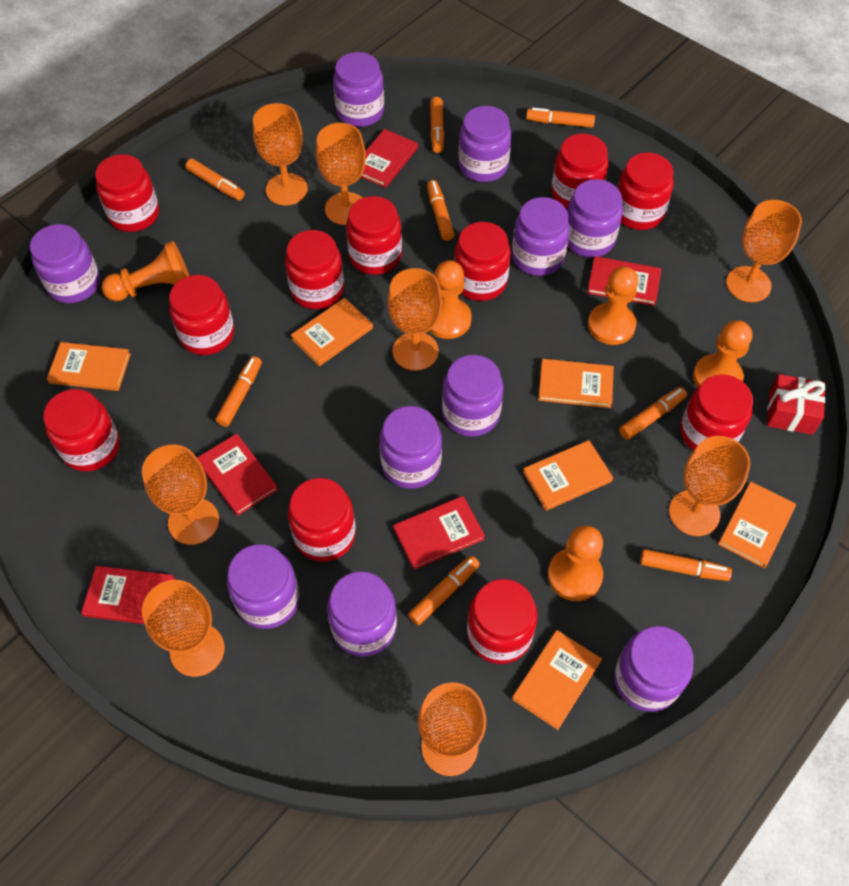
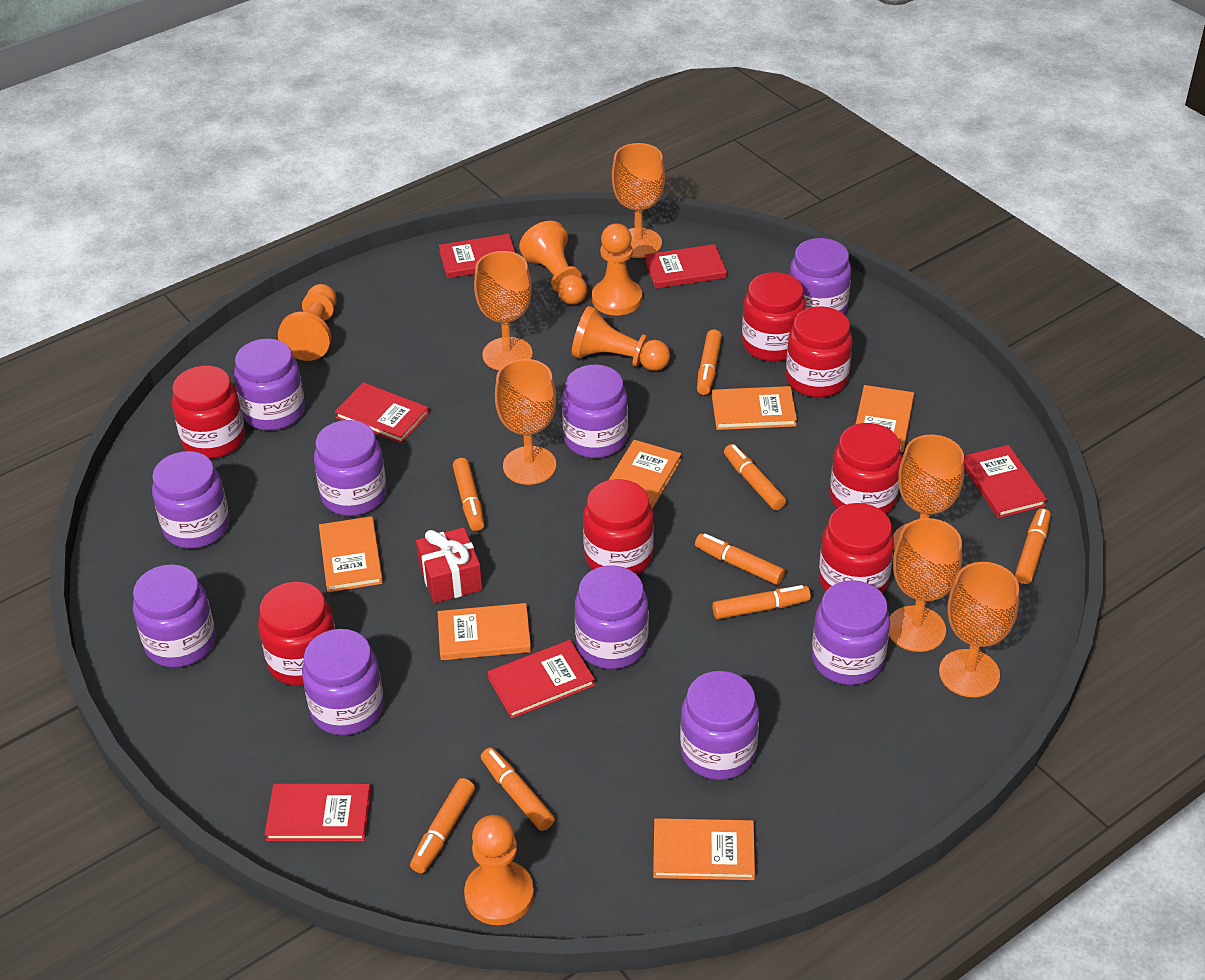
orange goblet: [142,444,219,545] [142,580,225,677] [253,103,308,205] [316,123,366,225] [388,268,442,371] [418,682,486,776] [669,436,750,536] [726,200,802,302] = 8 -> [474,251,533,370] [495,359,556,485] [612,143,665,258] [889,518,962,652] [893,435,964,550] [939,562,1019,697] = 6
red book: [81,566,176,624] [197,434,278,516] [361,129,418,188] [393,496,485,570] [587,256,661,306] = 5 -> [265,783,371,841] [335,382,429,444] [439,234,516,278] [487,640,595,719] [645,244,727,289] [964,445,1047,518] = 6
red jar: [43,389,120,471] [95,154,159,232] [169,275,234,355] [285,230,344,309] [288,478,356,562] [346,196,402,275] [454,222,511,301] [467,579,538,664] [551,134,609,209] [617,152,674,230] [680,374,753,451] = 11 -> [172,366,245,459] [258,582,335,686] [583,479,654,575] [742,272,806,362] [786,306,852,397] [819,503,894,594] [830,423,902,514] = 7

